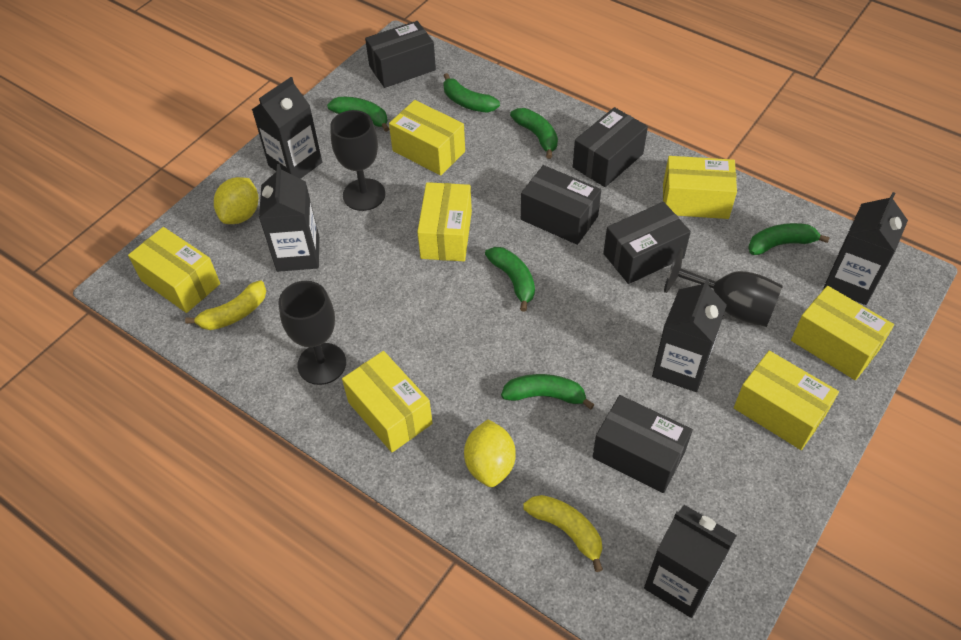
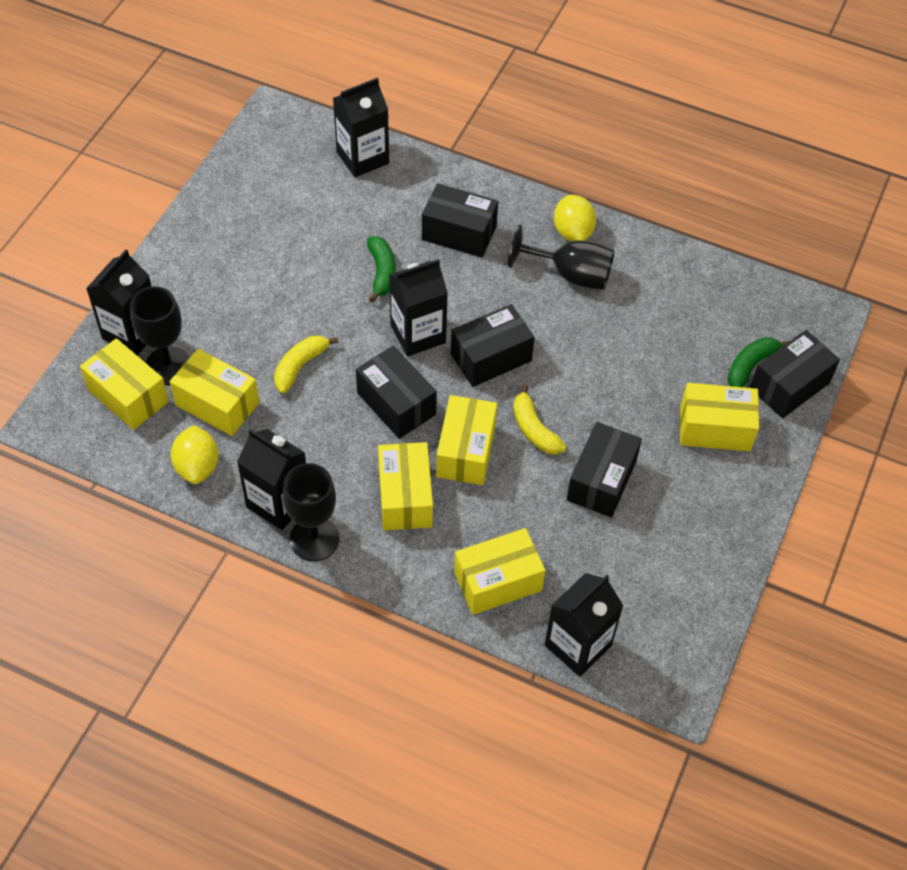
green banana: [327,97,389,132] [443,73,500,113] [485,247,535,312] [501,374,595,409] [510,108,558,159] [748,223,830,255] = 6 -> [367,236,396,302] [728,337,790,387] = 2
yellow box: [128,227,220,313] [342,351,433,452] [389,100,465,175] [417,182,472,261] [663,156,737,219] [734,351,839,450] [791,286,894,380] = 7 -> [80,338,169,430] [170,349,259,436] [378,442,433,531] [436,395,497,485] [454,528,546,615] [680,383,759,451] = 6

